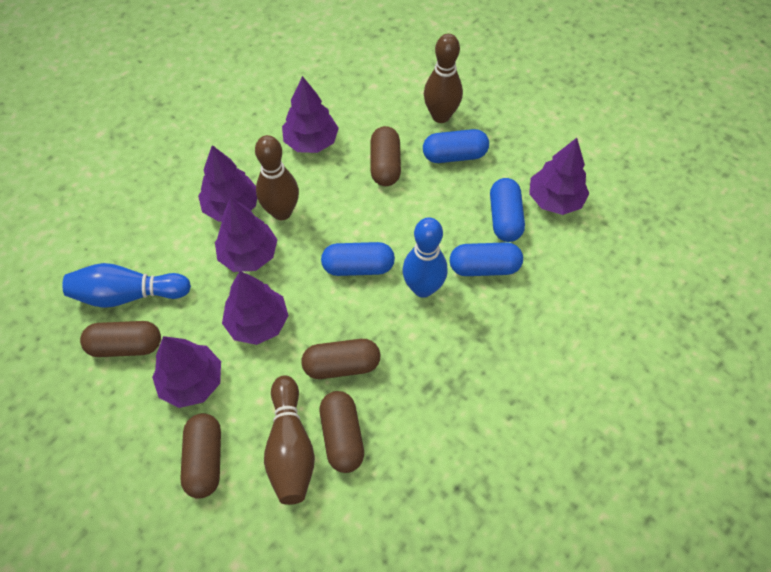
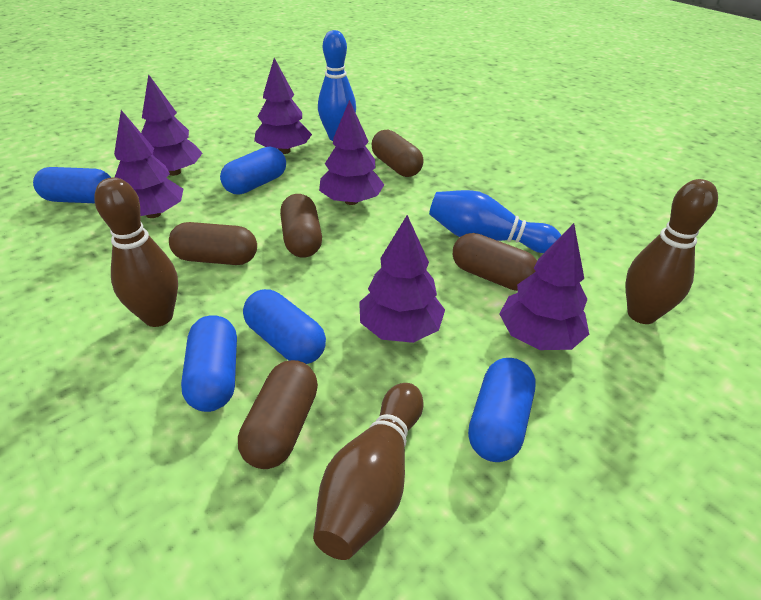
blue capsule: [321,242,395,276] [423,129,489,163] [450,242,523,276] [490,178,525,242] = 4 -> [33,167,111,203] [181,315,237,412] [220,146,286,195] [243,289,326,364] [468,358,535,462] = 5

